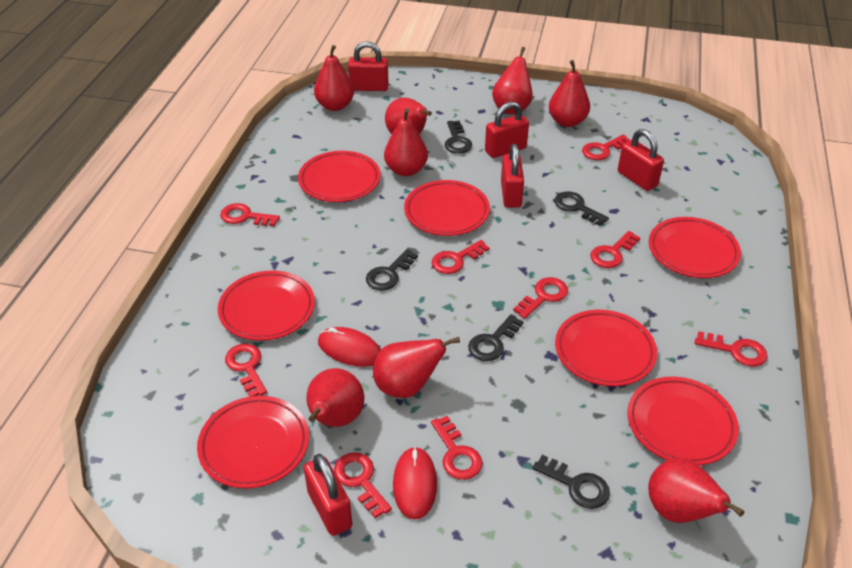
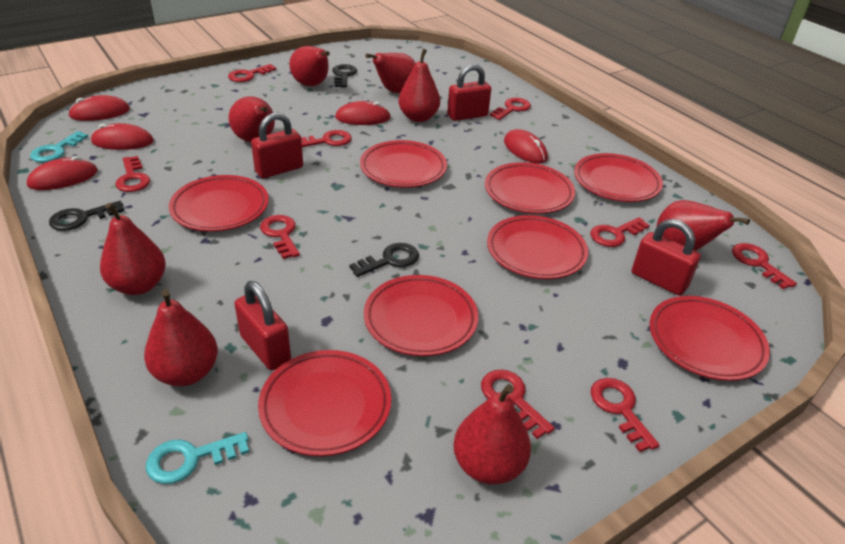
black key: [366,249,418,290] [444,120,472,154] [468,314,523,361] [532,455,610,509] [554,191,609,226] = 5 -> [49,201,124,231] [332,64,357,88] [350,243,419,277] = 3
red mouse: [318,327,381,367] [393,446,437,519] = 2 -> [27,156,97,190] [68,95,130,121] [91,123,153,150] [335,101,391,125] [504,129,548,164] = 5
red padlock: [304,454,352,536] [348,41,389,91] [485,102,529,158] [501,144,524,208] [618,129,664,191] = 5 -> [234,281,291,370] [251,112,303,178] [447,64,491,121] [632,219,701,296] = 4
red plate: [197,396,309,488] [218,270,315,341] [298,151,381,202] [404,180,490,236] [555,310,657,386] [627,377,739,465] [649,217,741,278] = 7 -> [169,175,269,232] [258,350,391,456] [360,140,447,188] [364,275,478,356] [485,162,575,214] [487,215,588,279] [574,153,663,202] [649,296,770,381] = 8
turquoise key: none = 0 -> [30,131,88,163] [146,432,249,484] = 2

